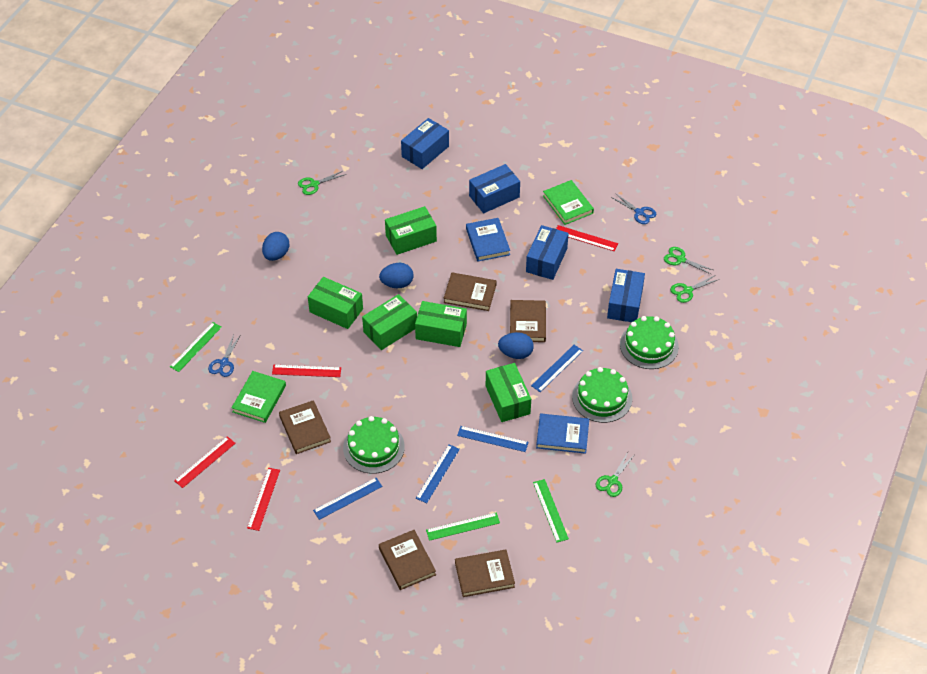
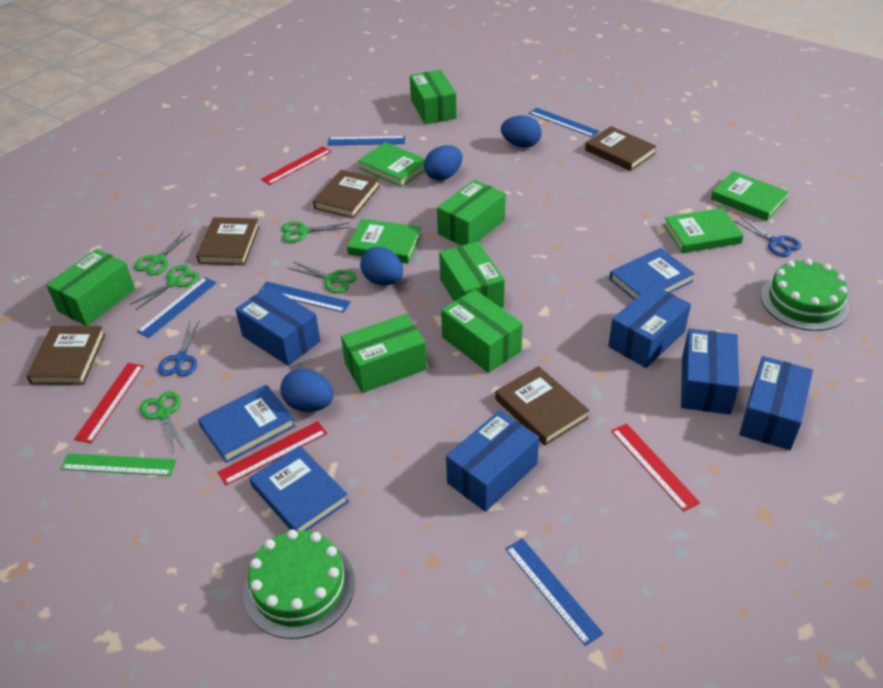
blue book: [466,218,510,261] [536,414,589,454] = 2 -> [198,385,295,463] [249,446,349,531] [609,248,695,300] = 3
blue box: [401,118,449,169] [469,164,520,213] [526,225,569,280] [607,269,645,322] = 4 -> [235,286,320,366] [446,410,539,512] [608,284,691,368] [681,329,739,415] [739,356,813,450] = 5
blue egg: [262,232,289,261] [379,263,414,288] [498,332,534,359] = 3 -> [280,369,334,412] [360,247,403,285] [424,145,462,180] [501,116,542,148] = 4
blue ruler: [313,478,383,520] [416,444,460,503] [457,426,529,452] [531,345,583,392] = 4 -> [137,277,217,338] [259,281,351,313] [327,136,405,145] [505,538,603,646] [529,108,600,137] = 5
green book: [231,371,286,423] [543,180,594,225] = 2 -> [347,219,421,263] [358,142,425,187] [663,208,744,253] [711,171,789,221] = 4
green box: [308,277,363,329] [362,294,417,350] [385,206,437,255] [415,301,467,347] [486,363,531,422] = 5 -> [46,249,135,326] [341,314,427,393] [410,70,457,124] [437,180,506,246] [439,242,505,308] [441,289,523,373] = 6
green cake: [343,416,405,474] [572,367,632,423] [620,316,679,369] = 3 -> [243,529,355,639] [761,258,850,331] = 2
green ruler: [170,322,222,372] [426,512,500,541] [533,479,569,543] = 3 -> [60,453,177,476] = 1
green scissors: [298,171,346,195] [596,452,634,497] [664,247,713,275] [670,276,719,303] = 4 -> [130,265,199,310] [134,232,191,275] [140,391,185,454] [281,221,350,243] [288,262,357,293] = 5

